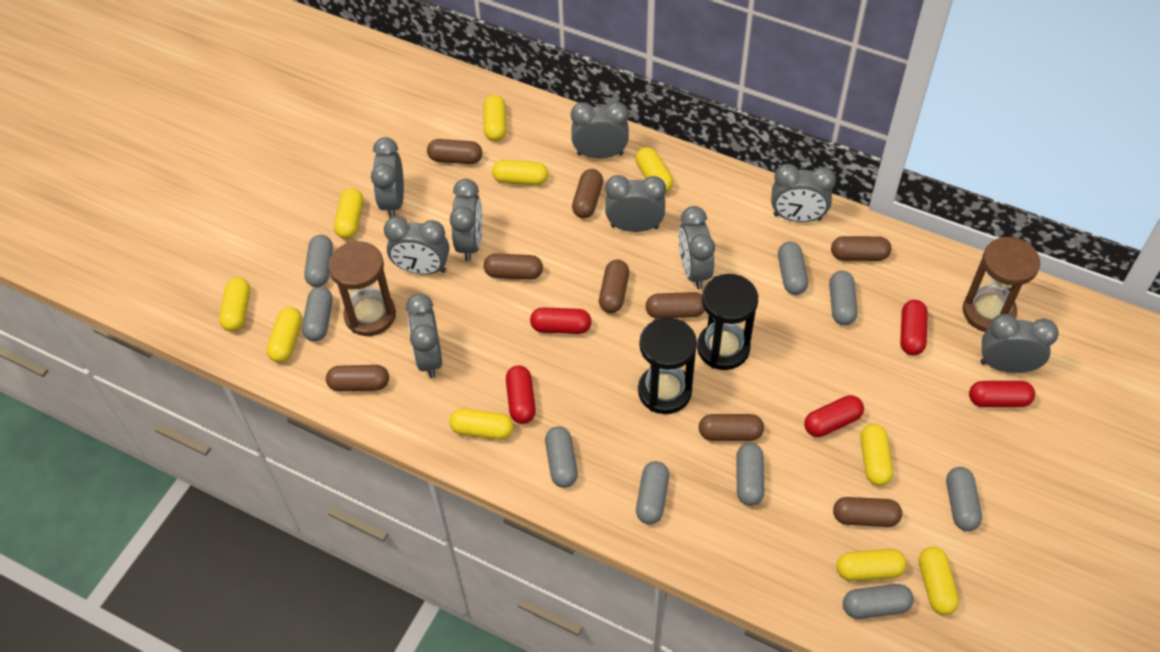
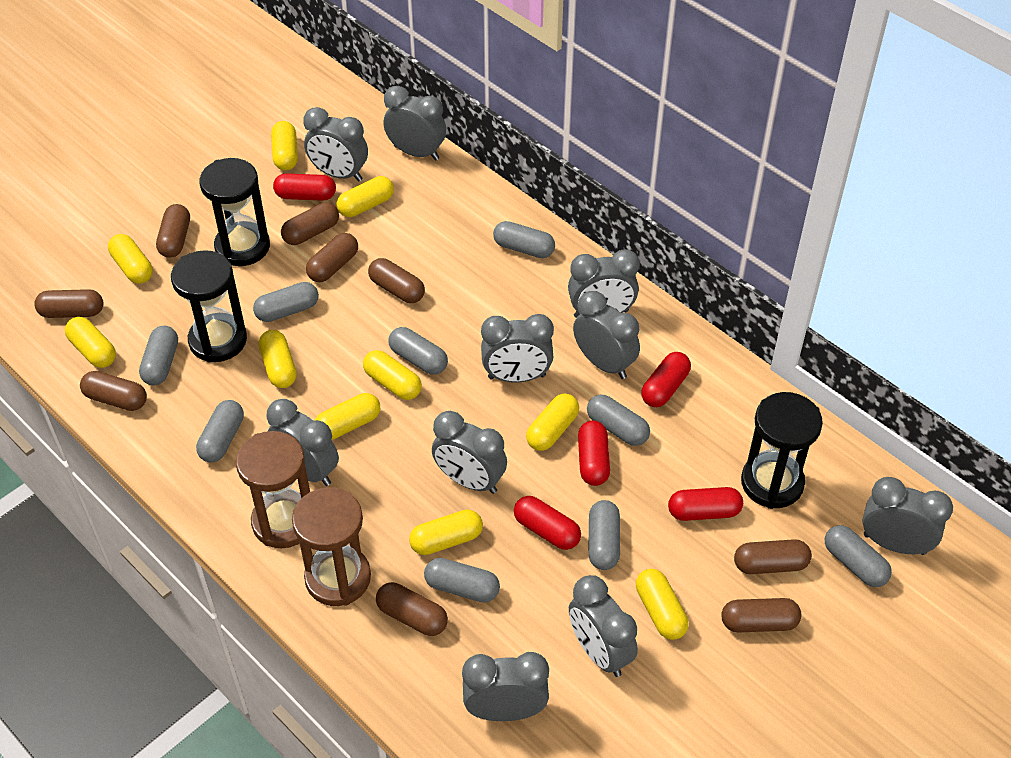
black hourglass: [638,318,697,414] [697,274,758,370] = 2 -> [171,250,247,362] [199,158,270,266] [741,392,823,509] = 3
grey clock: [371,137,404,218] [384,217,449,275] [406,293,442,378] [450,179,482,262] [571,102,629,159] [605,175,666,232] [679,206,715,289] [771,164,836,222] [980,314,1059,373] = 9 -> [266,399,339,486] [303,107,368,181] [384,86,446,160] [432,411,507,494] [462,652,549,721] [481,314,554,383] [568,249,640,318] [569,575,638,677] [573,291,640,379] [862,477,953,555] = 10

